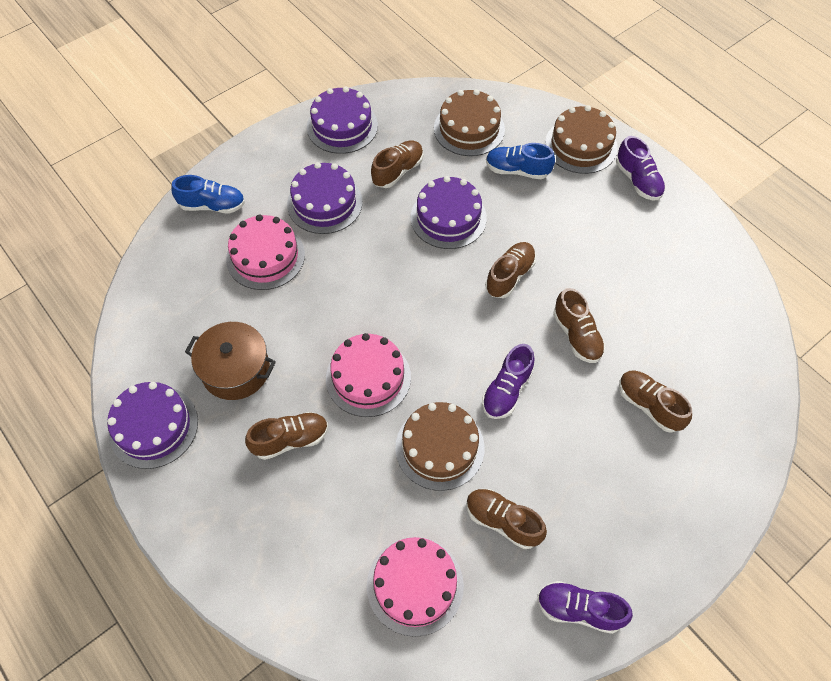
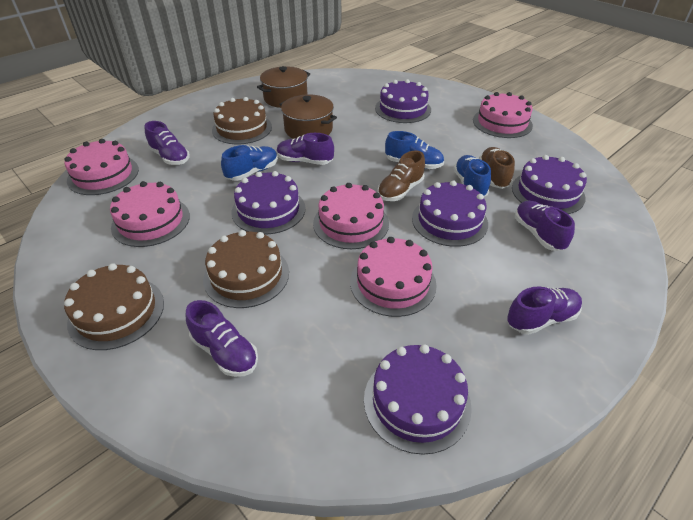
blue shoe: [171,175,245,214] [486,143,555,179] = 2 -> [221,145,278,181] [385,131,444,169] [454,155,491,197] = 3
brown pot: [185,322,276,400] = 1 -> [257,66,310,108] [279,94,337,139] = 2
brown shoe: [245,412,328,460] [371,140,423,188] [466,489,547,549] [485,242,536,298] [553,288,605,363] [619,370,692,433] = 6 -> [377,151,425,201] [479,147,515,189] = 2
pink cake: [226,214,305,290] [326,333,411,417] [367,537,464,637] = 3 -> [65,139,139,195] [110,181,190,247] [313,183,389,249] [350,237,437,317] [473,92,533,138] = 5
purple cake: [107,382,198,469] [287,162,363,234] [307,87,378,154] [411,176,487,249] = 4 -> [232,171,306,235] [364,344,472,455] [375,79,431,123] [412,181,488,247] [512,155,587,214] = 5
purple shoe: [482,344,535,419] [537,581,633,634] [616,136,665,200] = 3 -> [145,121,190,165] [186,300,258,377] [277,133,334,165] [507,287,582,335] [515,201,575,251] = 5

